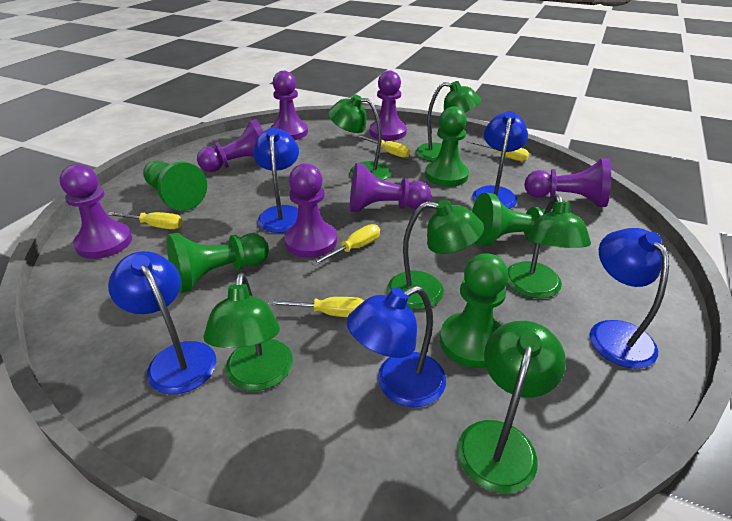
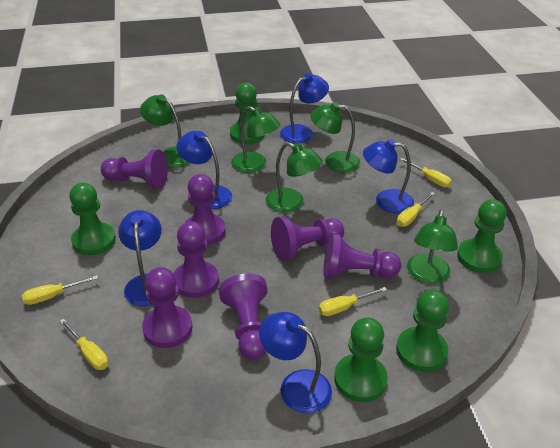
green lamp: [203,273,293,391] [328,94,391,180] [387,200,484,310] [416,81,481,161] [458,321,566,493] [507,194,591,299] = 6 -> [140,94,190,168] [231,106,280,173] [266,142,323,212] [310,102,360,172] [407,209,458,284] = 5

